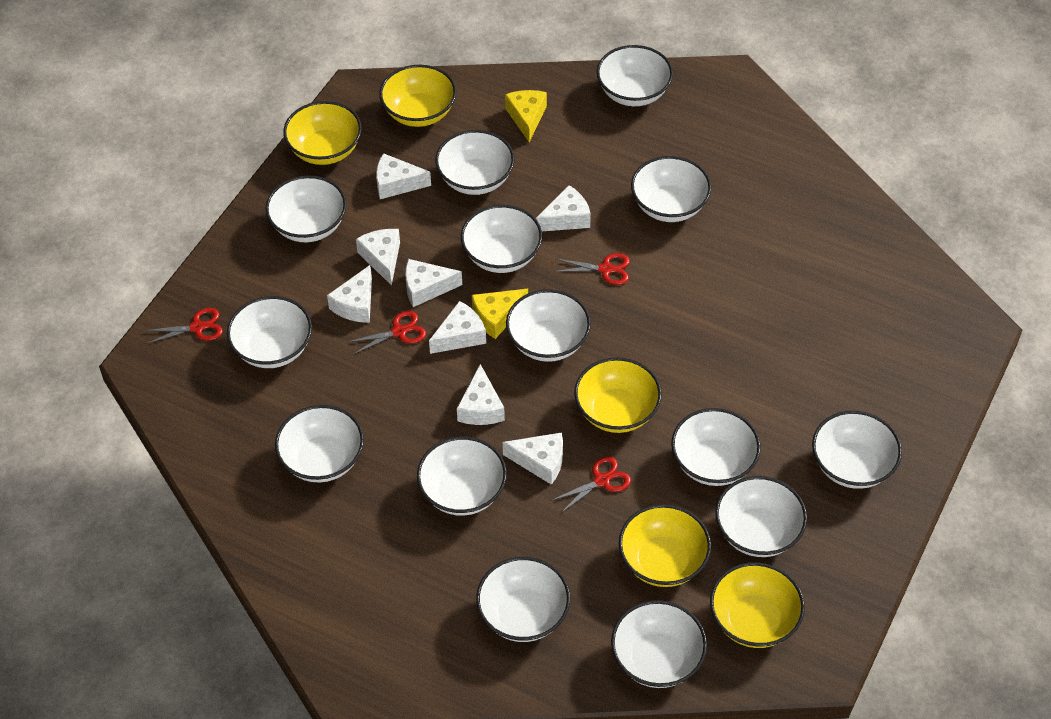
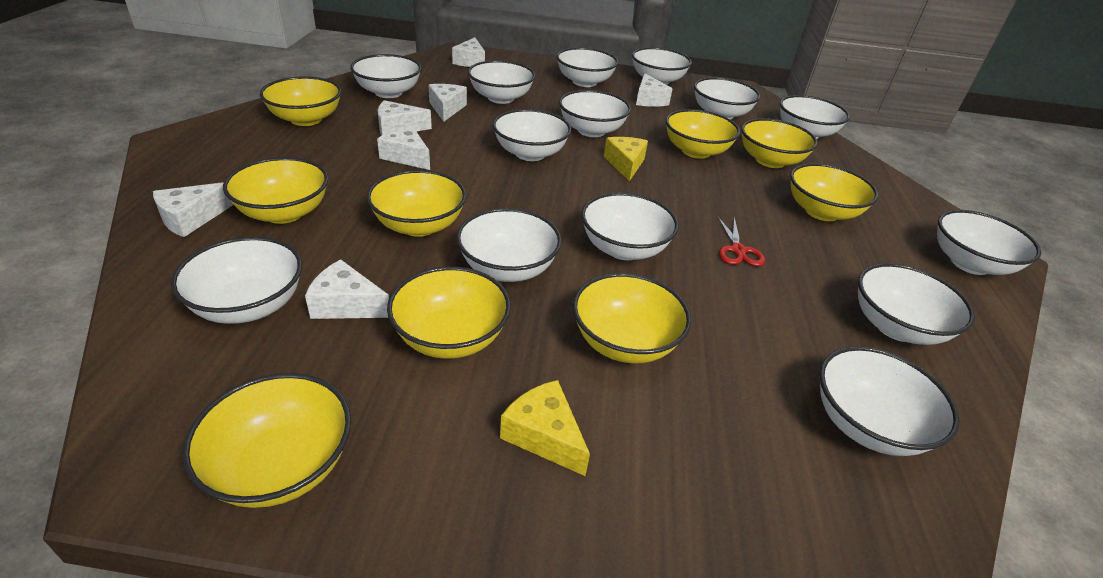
red scissors: [143,308,223,344] [348,311,426,354] [551,456,631,513] [554,253,630,285] = 4 -> [718,217,765,266] = 1
white cheese: [327,265,372,323] [356,229,400,286] [376,153,431,199] [405,259,462,307] [429,301,486,354] [457,364,505,425] [503,432,563,485] [536,185,591,231] = 8 -> [153,182,234,237] [305,259,389,319] [377,126,430,170] [378,100,432,136] [429,84,467,122] [452,37,485,67] [636,73,672,107] = 7
yellow bowl: [283,101,362,165] [379,65,456,127] [574,357,662,433] [619,504,711,587] [710,562,805,648] = 5 -> [182,373,351,508] [223,157,328,224] [260,76,341,126] [367,170,466,237] [387,266,511,359] [573,273,691,363] [666,109,740,159] [741,118,818,168] [790,163,878,221] = 9

